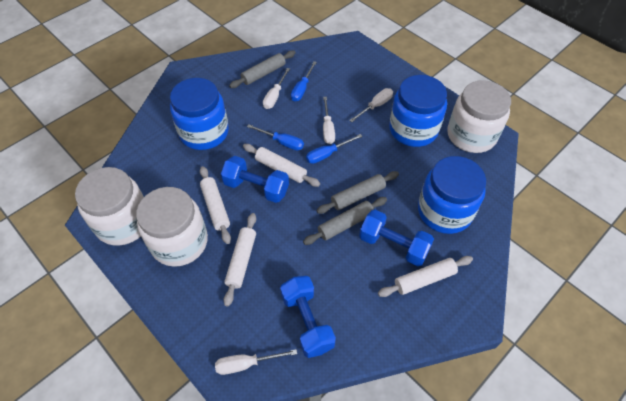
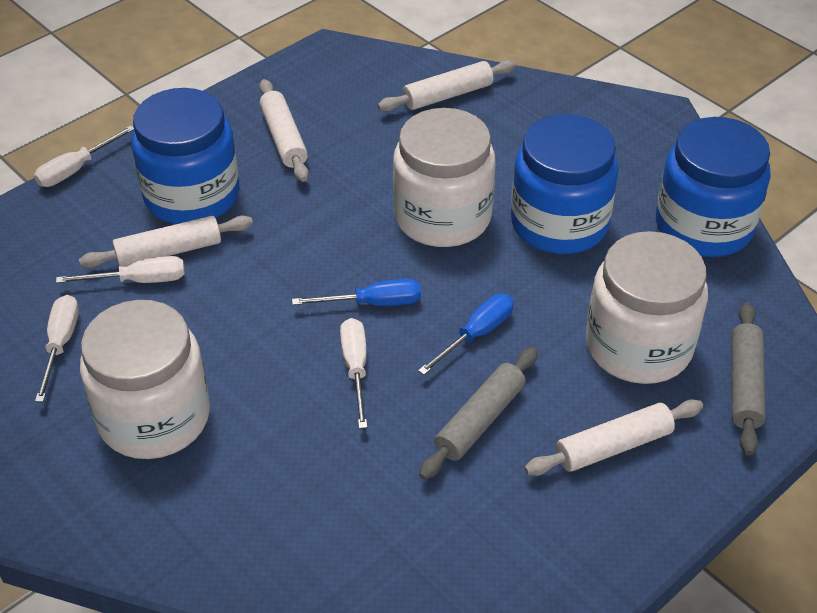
blue dumbbell: [221,156,289,203] [280,276,336,358] [359,210,434,266] = 3 -> none = 0
blue screwdriver: [247,124,304,151] [291,61,317,102] [306,134,363,164] = 3 -> [292,279,421,306] [418,294,514,375] = 2
grey rolling pin: [229,50,296,88] [303,197,387,245] [316,171,399,214] = 3 -> [419,347,538,480] [731,302,766,456] = 2

